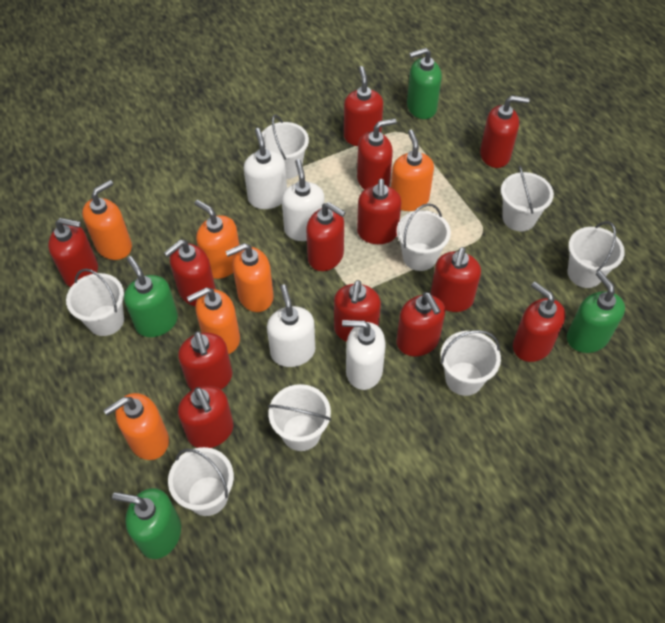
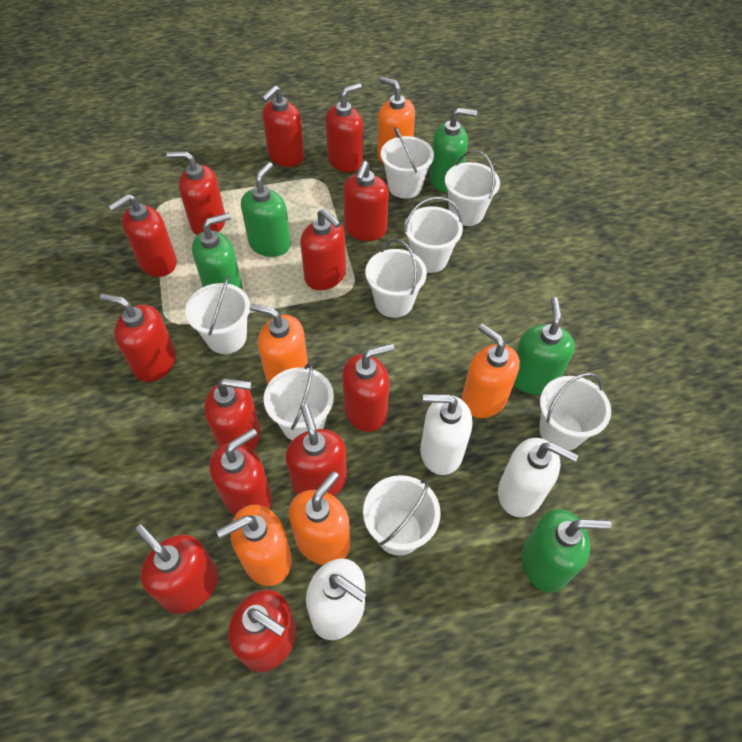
green soap dispenser: [112,488,181,559] [124,256,178,337] [407,48,442,119] [567,271,625,353] = 4 -> [192,213,242,289] [241,162,291,257] [429,108,477,193] [514,297,575,394] [521,509,612,593] = 5
orange soap dispenser: [82,180,132,260] [103,393,169,460] [187,287,240,354] [194,200,239,279] [225,243,274,312] [391,130,434,211] = 6 -> [216,505,292,586] [250,303,308,384] [289,471,350,565] [377,76,415,163] [462,324,520,418] = 5
white soap dispenser: [244,128,287,209] [267,285,315,367] [282,159,325,241] [342,320,386,390] = 4 -> [306,558,367,640] [420,394,472,475] [498,438,578,517] = 3

